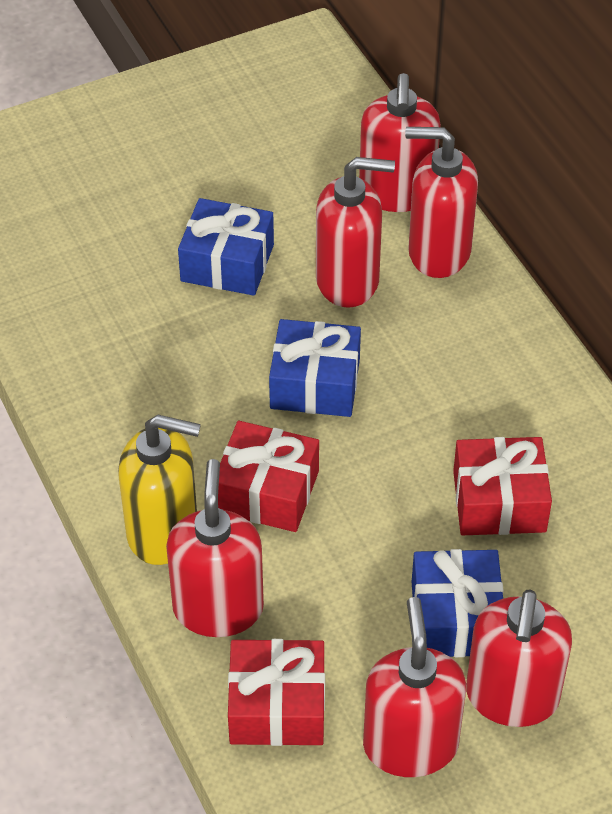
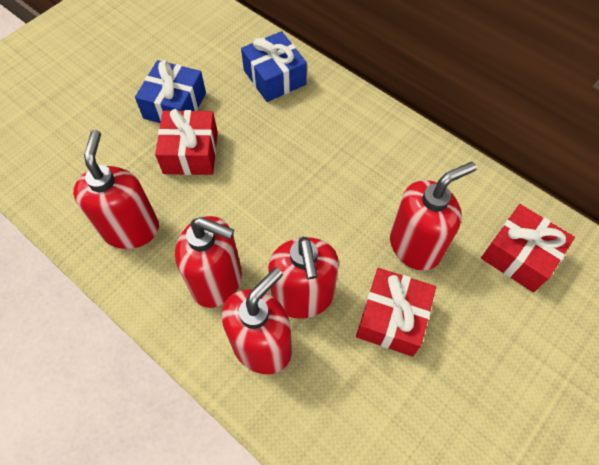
blue gift: [178,198,274,296] [269,319,361,417] [412,549,504,657] = 3 -> [135,60,206,123] [241,31,307,102] = 2
red soap dispenser: [166,459,264,637] [316,157,395,308] [359,73,441,212] [363,597,466,777] [405,127,478,278] [466,589,572,727] = 6 -> [73,130,159,249] [175,216,242,308] [222,267,292,374] [268,237,339,319] [390,162,477,270] = 5
yellow soap dispenser: [118,415,201,565] = 1 -> none = 0

